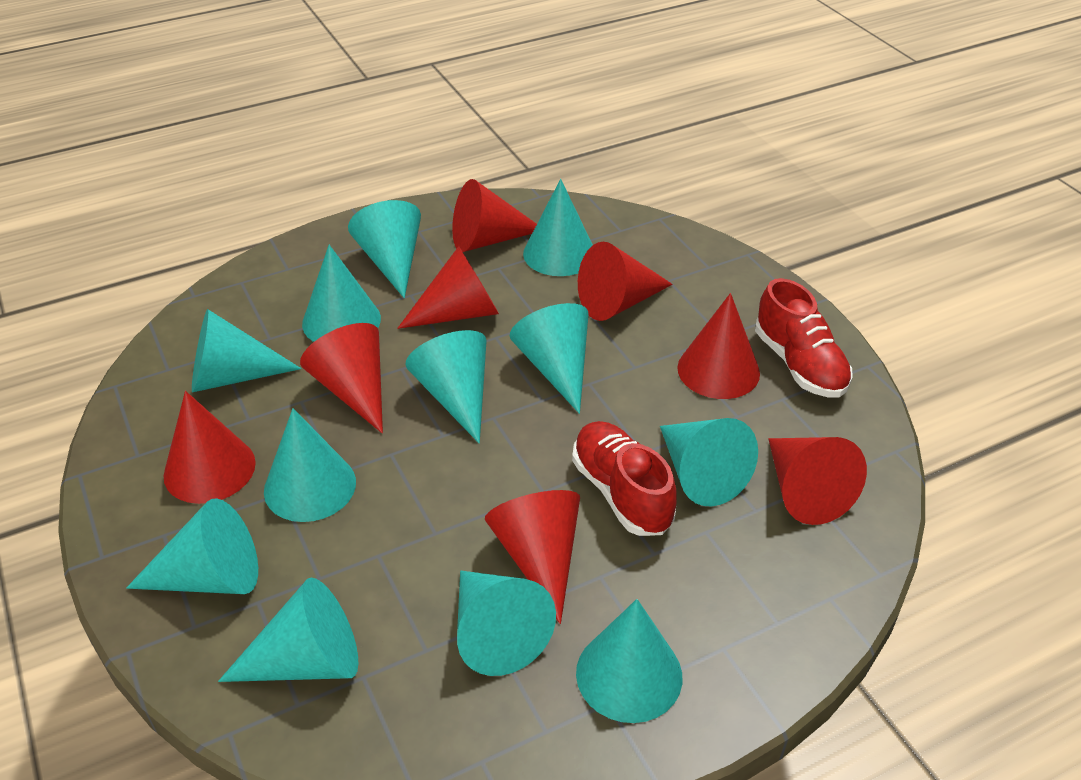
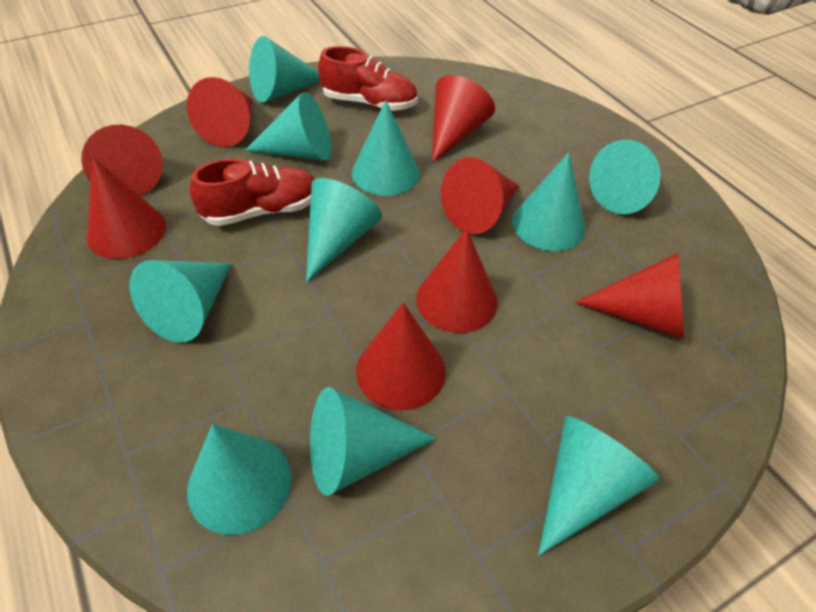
turquoise cone: [126,498,258,594] [192,309,301,392] [218,578,358,682] [264,408,356,522] [302,245,381,342] [348,200,421,298] [405,330,487,443] [457,571,556,676] [510,303,589,414] [523,179,593,276] [576,599,682,723] [660,418,758,507] = 12 -> [129,260,232,343] [187,424,292,535] [244,92,331,161] [249,36,320,102] [306,178,382,283] [310,387,437,495] [352,100,420,196] [512,152,585,251] [538,416,660,556] [589,140,661,214] = 10

